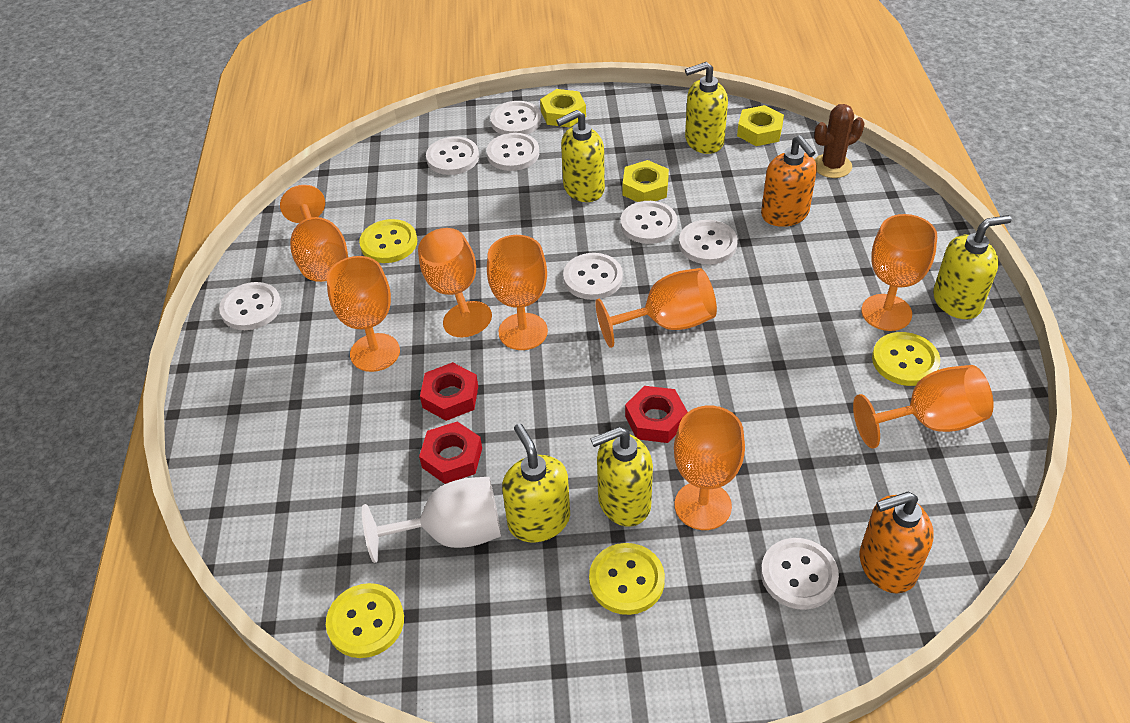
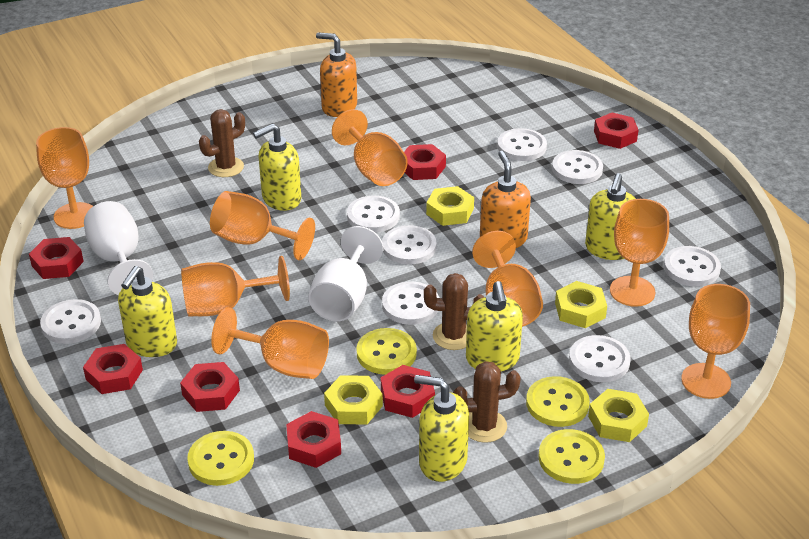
brown cactus: [814,104,864,178] = 1 -> [199,109,245,177] [424,273,484,350] [453,361,521,443] = 3
red nut: [419,422,482,484] [420,362,478,421] [625,386,688,443] = 3 -> [29,237,84,279] [83,344,143,394] [180,362,240,412] [286,411,341,468] [381,365,435,418] [404,144,446,180] [594,113,639,149] = 7
white goblet: [362,477,501,563] = 1 -> [84,201,153,295] [308,226,383,321] = 2
yellow nut: [540,89,586,127] [623,160,669,202] [737,105,784,146] = 3 -> [324,375,383,424] [426,186,474,226] [555,281,607,328] [588,389,649,442] = 4

